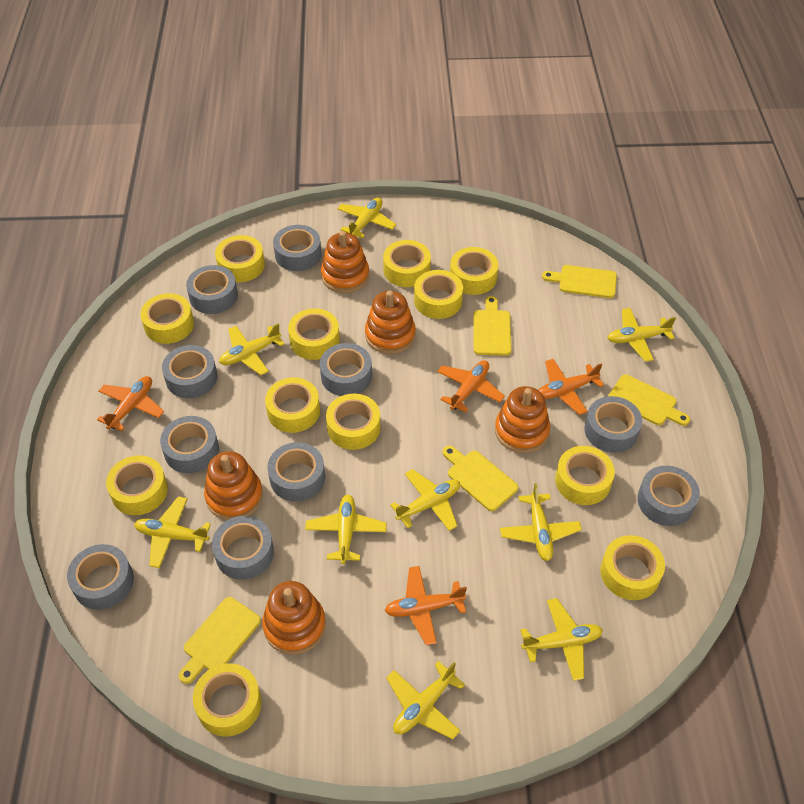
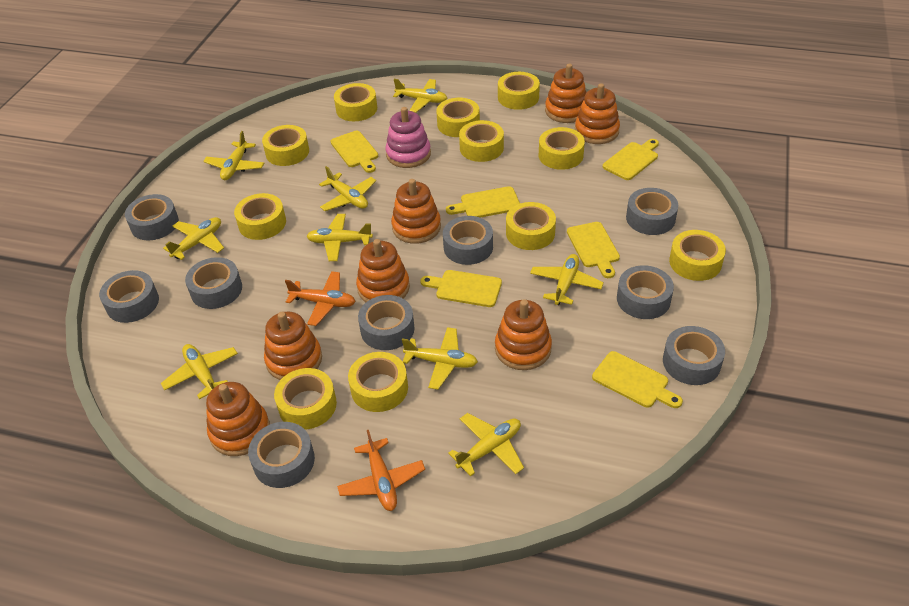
grey tape: [67,544,134,610] [160,416,219,473] [162,345,218,398] [186,265,238,314] [212,516,274,580] [268,442,325,502] [273,225,321,271] [320,343,372,396] [584,396,642,453] [637,466,700,526] = 10 -> [99,270,159,323] [125,194,179,240] [185,257,242,309] [248,422,315,488] [358,295,415,350] [443,216,493,265] [617,265,674,319] [626,188,678,235] [663,326,725,385] = 9
orange plane: [97,376,164,431] [385,566,467,645] [437,360,505,413] [539,359,604,415] = 4 -> [285,271,356,326] [337,430,425,511] = 2
orange stacking toy: [204,451,263,520] [262,581,326,654] [321,231,369,293] [365,291,416,354] [495,386,550,453] = 5 -> [206,382,270,456] [264,312,322,380] [356,239,410,302] [391,179,441,244] [495,299,552,370] [545,64,586,123] [575,83,620,144] = 7
pink stacking toy: none = 0 -> [385,107,431,168] = 1
yellow cutting board: [179,597,261,684] [442,446,518,511] [473,296,512,356] [542,265,617,298] [608,374,690,426] = 5 -> [331,131,378,173] [420,270,502,307] [446,186,520,218] [567,222,620,278] [592,351,683,408] [603,139,659,180] = 6
yellow tape: [106,455,168,515] [140,293,194,344] [193,663,262,736] [215,235,265,282] [265,377,320,433] [288,308,340,360] [326,394,381,450] [383,240,431,287] [414,270,463,319] [450,247,498,295] [555,446,615,505] [600,535,665,600] = 12 -> [234,193,286,240] [262,125,309,166] [274,368,337,429] [334,83,377,121] [348,352,408,412] [436,98,480,137] [459,120,504,162] [498,72,540,110] [506,202,556,250] [539,127,585,170] [669,230,726,281] = 11

